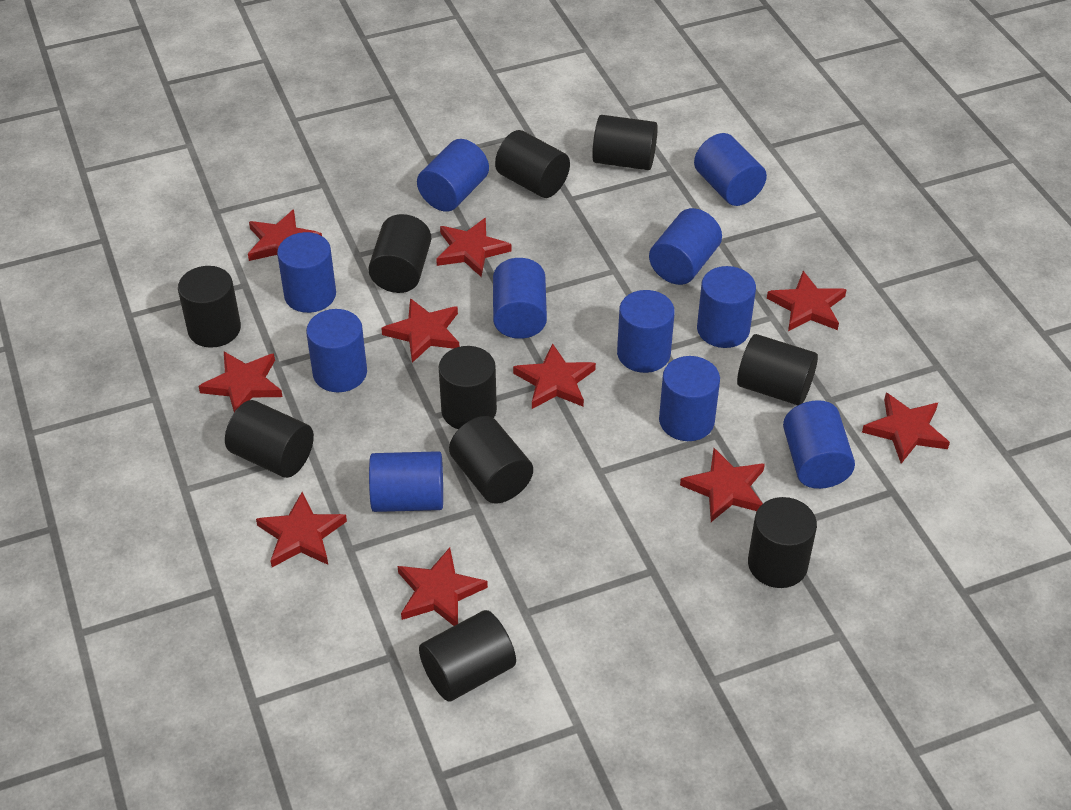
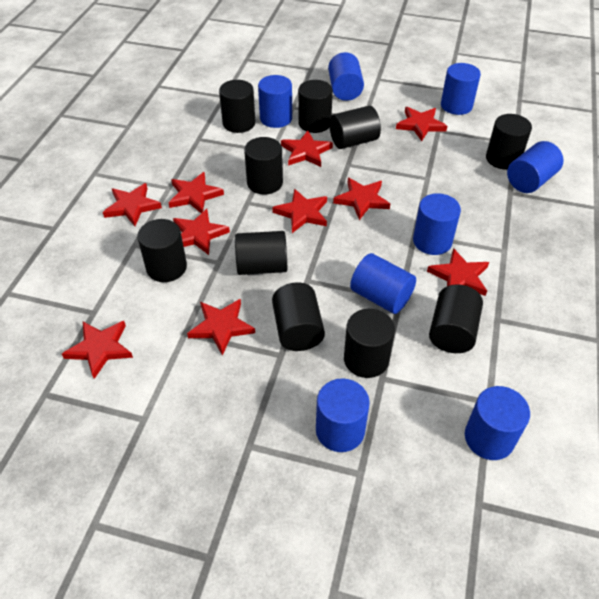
blue cylinder: [277,232,336,313] [306,309,367,392] [369,451,443,512] [417,139,489,212] [493,258,547,339] [617,290,675,373] [649,208,722,285] [659,356,720,441] [694,133,767,206] [697,266,756,348] [783,400,855,489] = 11 -> [258,75,292,128] [316,378,370,452] [328,52,364,101] [350,253,416,314] [413,193,461,255] [441,63,481,115] [465,386,530,460] [507,141,564,193] = 8

